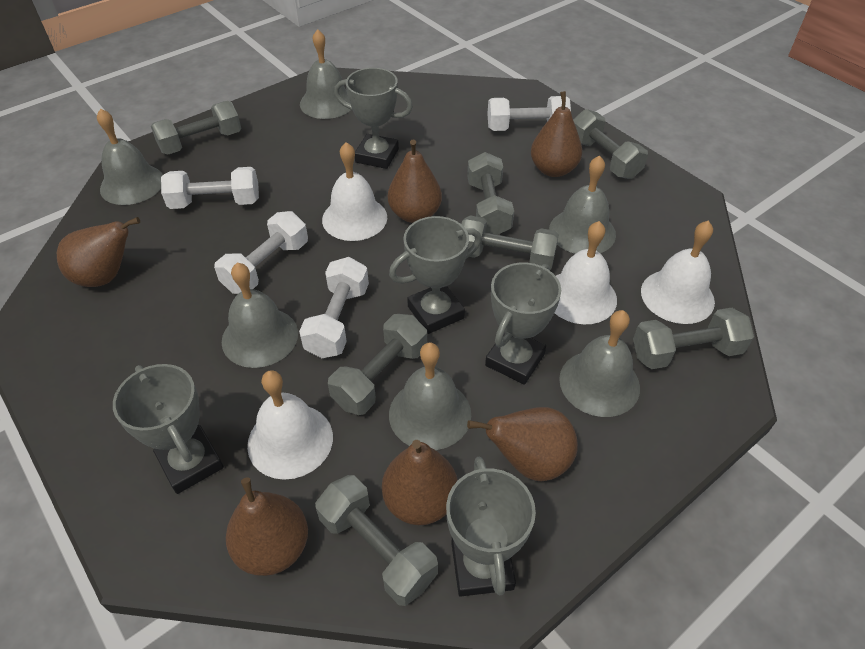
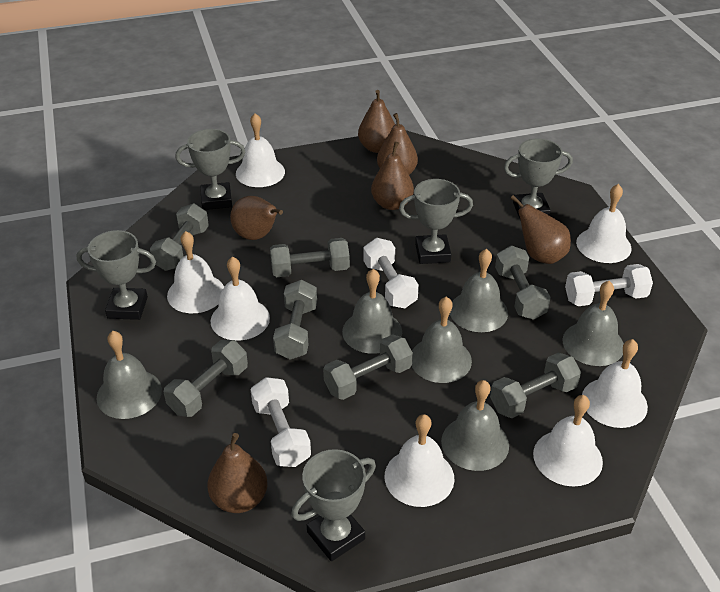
white bell: [247,370,333,480] [322,142,387,241] [555,221,617,324] [641,221,715,324] = 4 -> [167,231,224,313] [211,256,270,341] [236,113,285,187] [385,414,454,507] [533,395,603,487] [576,184,632,263] [582,339,648,428] = 7
white dumbbell: [161,167,259,209] [214,211,308,294] [299,257,369,358] [487,96,571,131] = 4 -> [251,377,311,467] [363,238,419,308] [565,264,653,306] = 3

